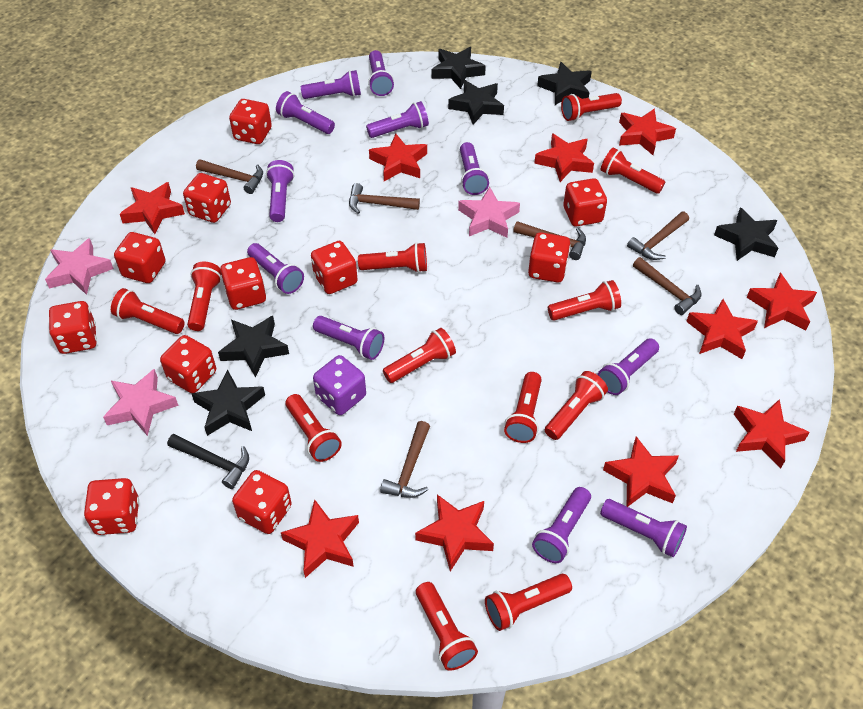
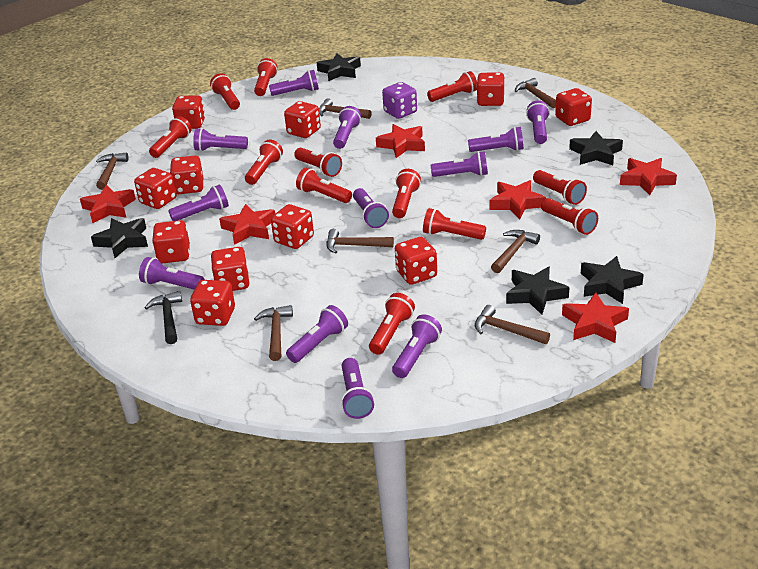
black star: [192,369,265,436] [218,316,289,378] [432,47,486,89] [448,80,504,125] [537,62,592,105] [714,207,778,261] = 6 -> [91,218,148,258] [317,53,361,81] [506,267,569,315] [569,131,623,165] [581,256,644,304] = 5
brown hammer: [196,159,263,194] [349,183,420,214] [380,421,430,498] [513,221,586,260] [627,212,689,260] [633,257,701,315] = 6 -> [96,153,129,190] [254,305,293,361] [319,98,372,119] [326,229,394,254] [475,305,550,344] [491,230,540,273] [515,78,556,108] = 7
pink star: [45,238,114,295] [103,369,179,436] [458,187,520,238] = 3 -> none = 0
purple flashlight: [247,243,304,294] [266,160,294,222] [276,91,335,134] [301,70,361,99] [313,316,384,360] [366,101,429,138] [368,50,394,96] [460,142,489,195] [532,487,591,563] [598,338,659,395] [600,499,687,557] = 11 -> [139,257,205,290] [168,184,229,221] [193,128,248,152] [269,70,319,96] [286,305,348,363] [333,106,361,149] [341,358,374,419] [353,188,389,228] [392,314,442,378] [431,151,488,177] [468,127,524,152] [526,100,550,144] = 12
red star: [120,182,185,234] [281,499,359,578] [369,134,427,181] [415,494,494,572] [534,133,594,182] [603,436,679,507] [619,108,676,155] [686,299,758,359] [734,399,810,469] [747,273,817,330] = 10 -> [80,185,136,223] [219,204,275,245] [376,124,425,158] [490,180,546,220] [562,292,629,343] [620,158,677,195] = 6

